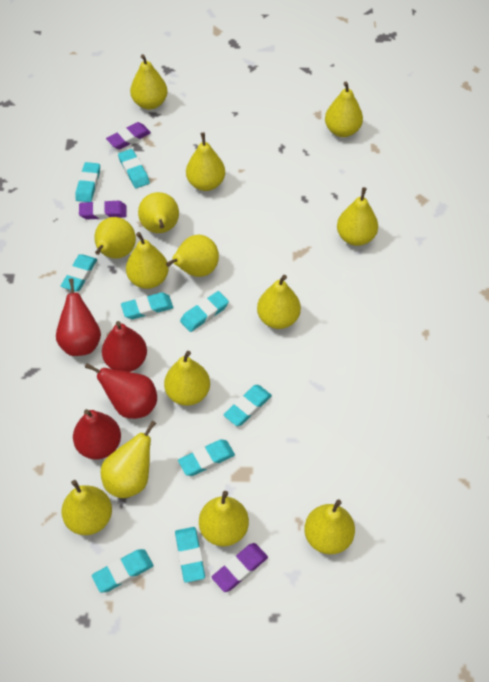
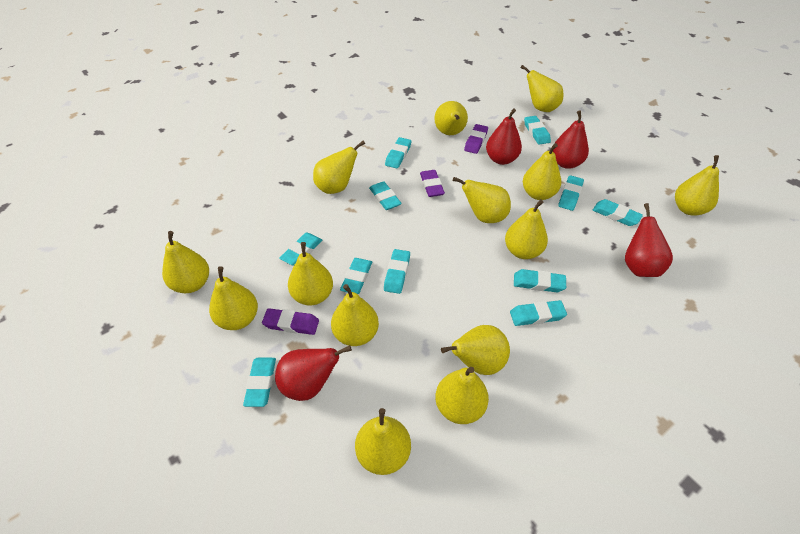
turquoise eraser: [61,254,97,291] [75,162,100,202] [92,549,154,592] [118,149,150,188] [121,292,173,319] [175,527,205,583] [178,439,235,476] [180,291,229,332] [223,385,272,426] = 9 -> [243,357,276,407] [279,233,322,266] [340,258,372,294] [369,181,402,210] [384,249,410,294] [385,137,411,168] [510,300,567,326] [514,269,566,292] [524,116,551,145] [558,175,584,211] [593,199,643,226] = 11

